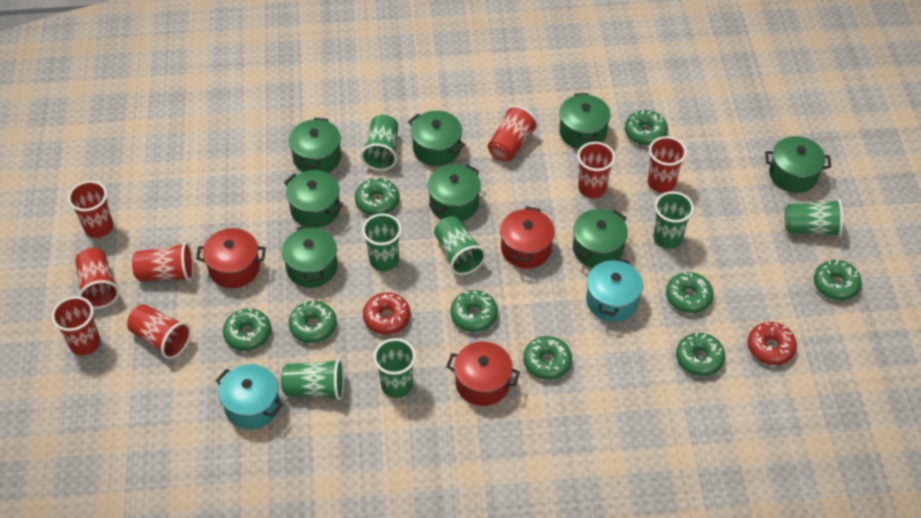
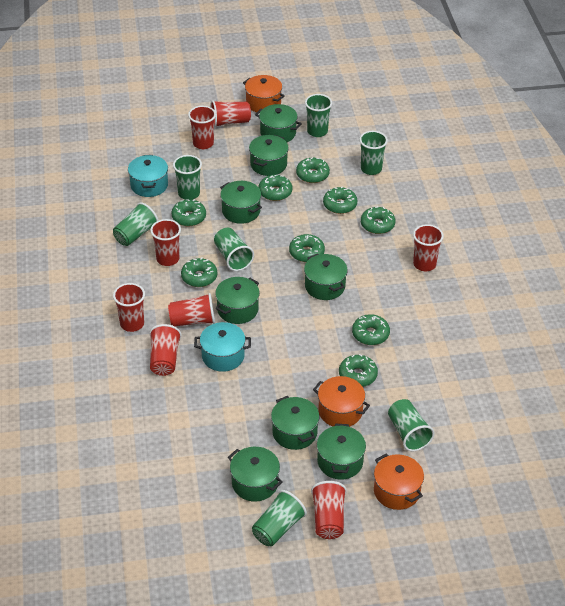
orange pot: none = 0 -> [243,75,285,112] [313,376,370,427] [374,453,424,510] = 3
red donut: [363,292,410,335] [748,322,797,365] = 2 -> none = 0
red pot: [196,228,266,288] [446,342,520,406] [500,207,555,268] = 3 -> none = 0

